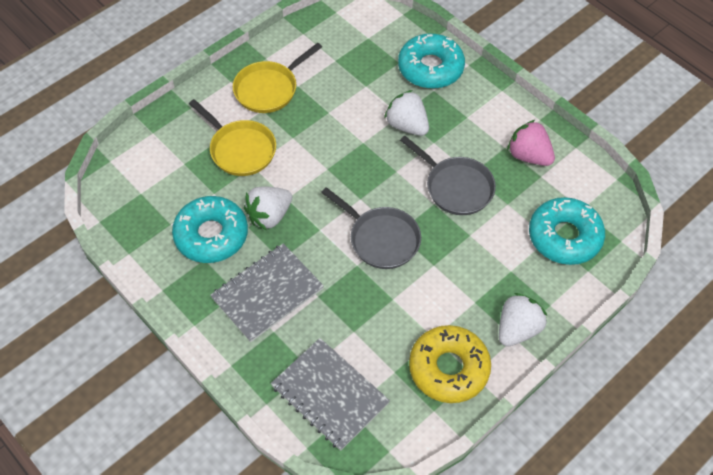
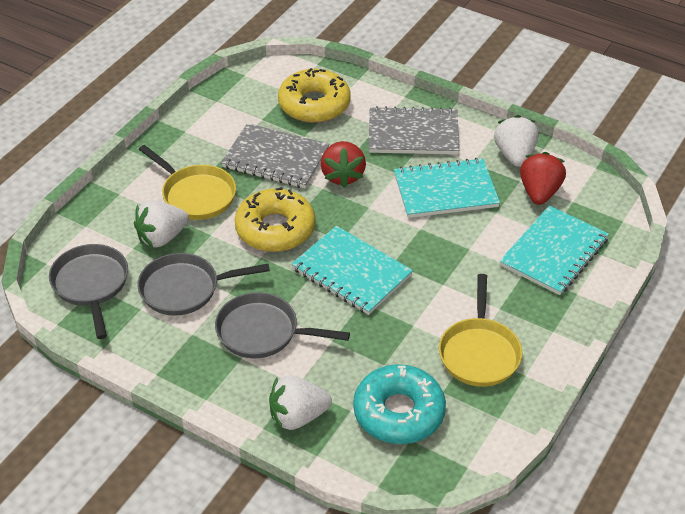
grey pan: [321,187,421,269] [400,136,496,215] = 2 -> [49,244,128,339] [137,253,270,316] [215,292,350,358] = 3
pink strawberry: [507,120,555,166] = 1 -> none = 0
red strawberry: none = 0 -> [321,141,366,188] [520,152,566,205] = 2
turquoise donut: [172,196,248,263] [398,34,465,89] [529,197,605,265] = 3 -> [353,364,446,444] = 1
turquoise notebook: none = 0 -> [292,226,413,315] [394,158,500,218] [500,205,609,295] = 3
yellow donut: [409,325,491,403] = 1 -> [235,187,315,252] [278,68,351,123] = 2

